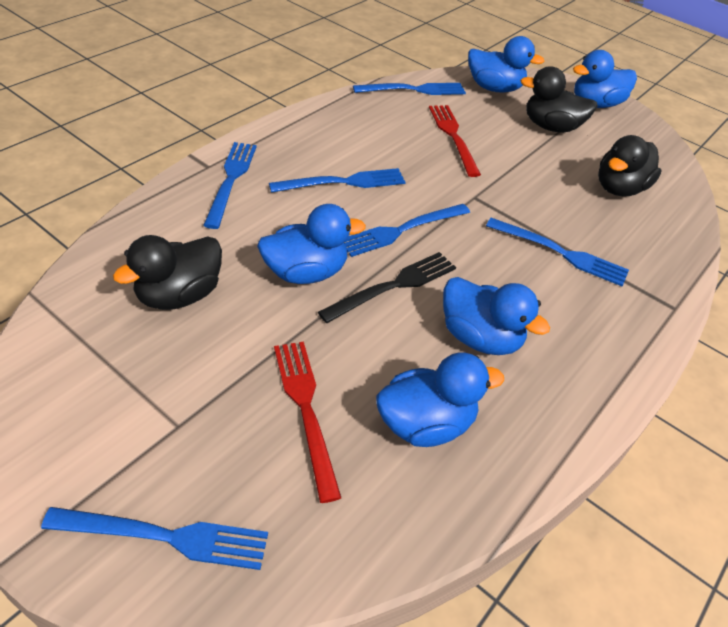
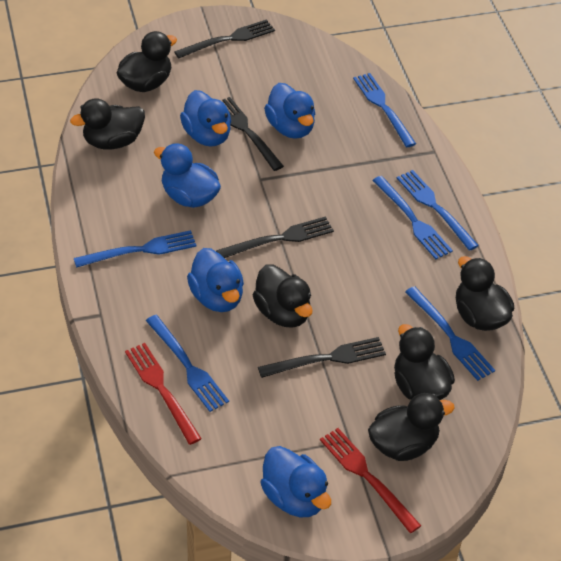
black duck: [113,235,222,310] [520,66,598,132] [598,135,662,196] = 3 -> [70,98,145,150] [117,31,177,92] [253,264,313,328] [368,393,455,461] [394,324,455,400] [456,256,514,331] = 6
black fork: [318,252,456,323] = 1 -> [174,19,275,58] [216,216,334,258] [220,97,284,171] [258,337,386,378] = 4

